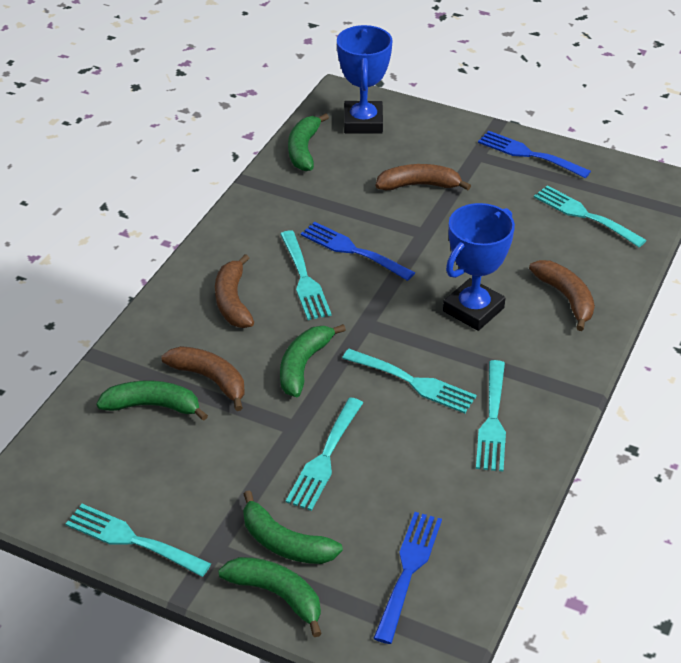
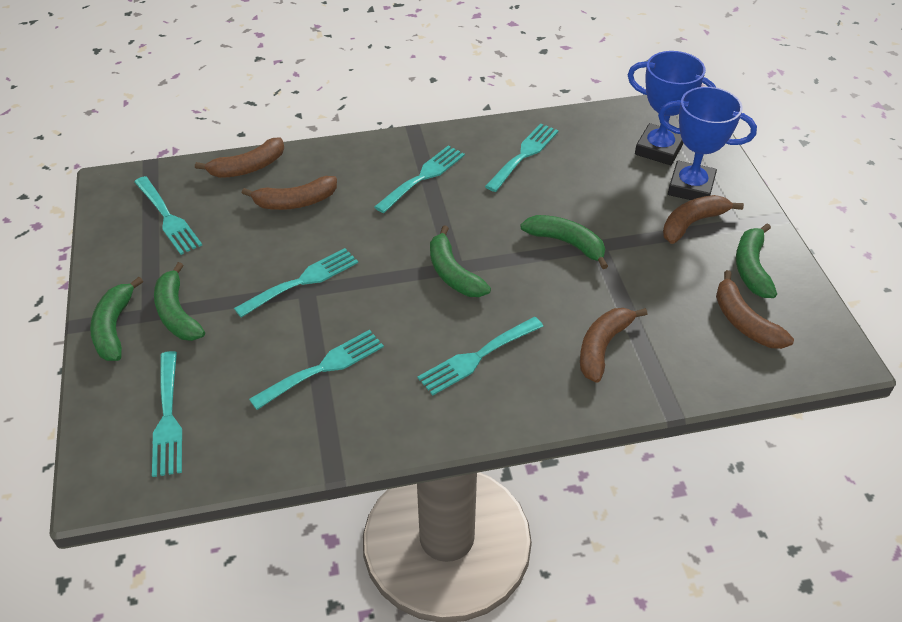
blue fork: [301,222,415,281] [373,512,442,644] [478,131,591,178] = 3 -> none = 0
brown banana: [161,346,245,411] [215,254,254,328] [376,164,471,190] [529,260,595,331] = 4 -> [195,137,284,178] [242,176,337,210] [580,308,647,383] [663,195,744,244] [716,270,794,349] = 5
turquoise fork: [66,504,211,577] [280,230,332,320] [286,398,363,511] [342,349,477,413] [476,360,506,471] [534,185,647,247] = 6 -> [134,176,202,255] [152,351,182,477] [234,248,358,318] [249,330,384,410] [374,145,465,213] [418,317,544,395] [485,123,559,192] = 7

